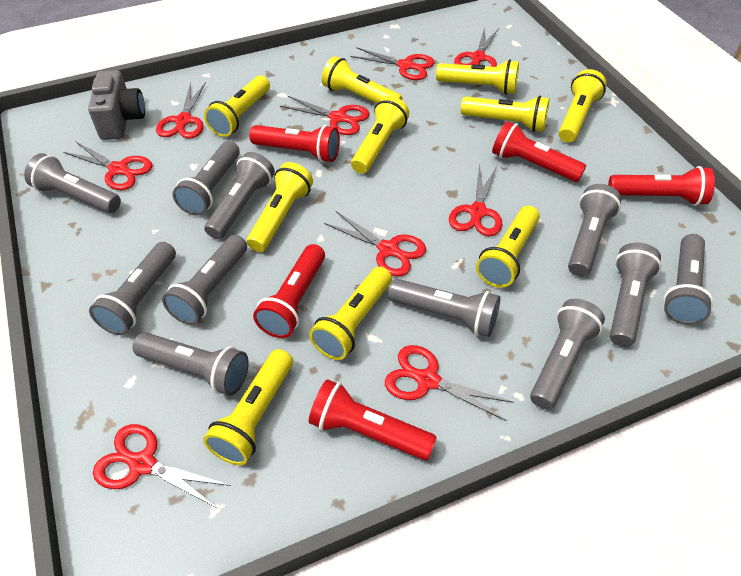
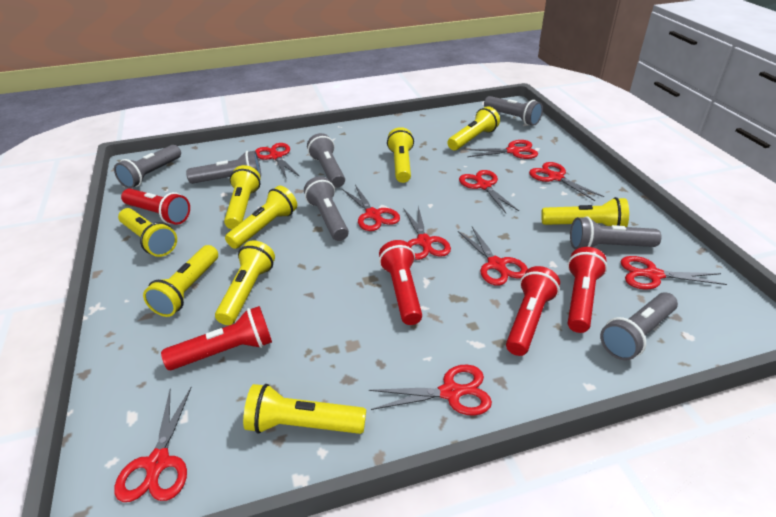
grey camera: [88,70,145,140] = 1 -> none = 0
grey flashlight: [24,153,121,213] [89,242,176,335] [133,332,249,396] [162,235,247,325] [173,141,240,216] [204,152,275,239] [388,279,500,337] [530,299,605,410] [568,184,621,277] [610,242,661,347] [663,234,713,325] = 11 -> [114,145,181,188] [186,151,261,184] [304,176,349,241] [307,133,345,188] [484,96,543,126] [570,216,662,250] [600,292,678,361] = 7
red scissors: [63,141,153,190] [93,424,231,508] [156,82,206,139] [280,96,370,135] [324,211,426,276] [350,47,434,80] [385,345,514,421] [449,163,502,236] [454,27,499,67] = 9 -> [114,387,192,502] [255,143,300,178] [342,185,400,231] [369,365,492,416] [403,206,451,260] [458,227,528,286] [459,170,519,213] [465,140,538,159] [529,162,604,201] [621,256,727,290] = 10
yellow flashlight: [203,349,293,465] [204,76,270,137] [247,162,313,252] [309,267,392,360] [322,56,402,104] [351,96,409,174] [436,59,519,94] [461,96,549,132] [476,206,540,288] [558,69,607,142] = 10 -> [118,208,177,257] [143,245,218,317] [215,241,275,325] [224,165,260,229] [225,186,297,249] [243,384,366,434] [387,127,414,183] [447,106,500,150] [541,197,629,227] = 9

